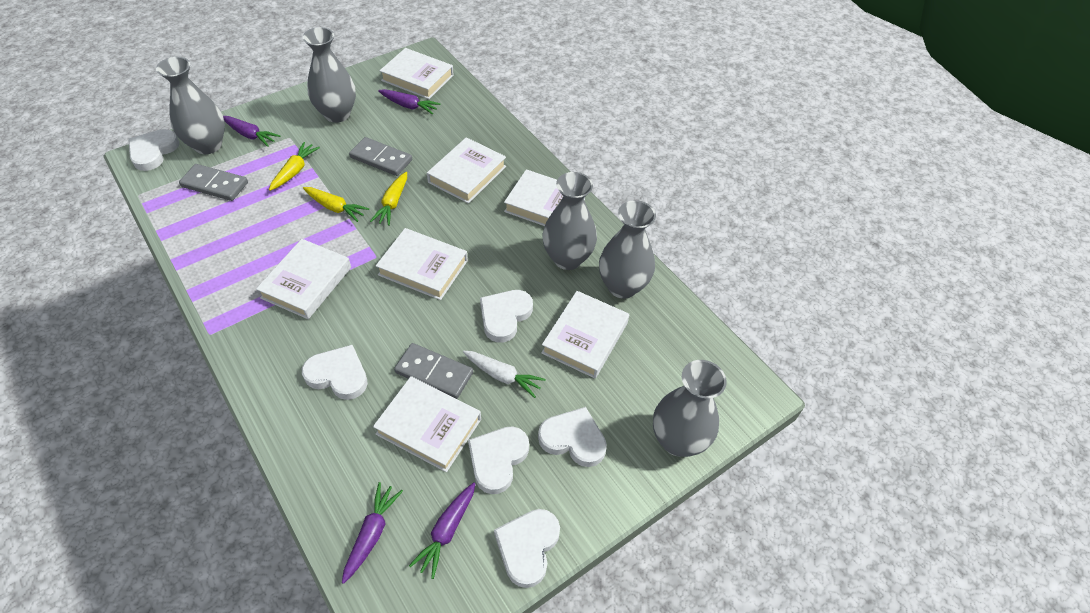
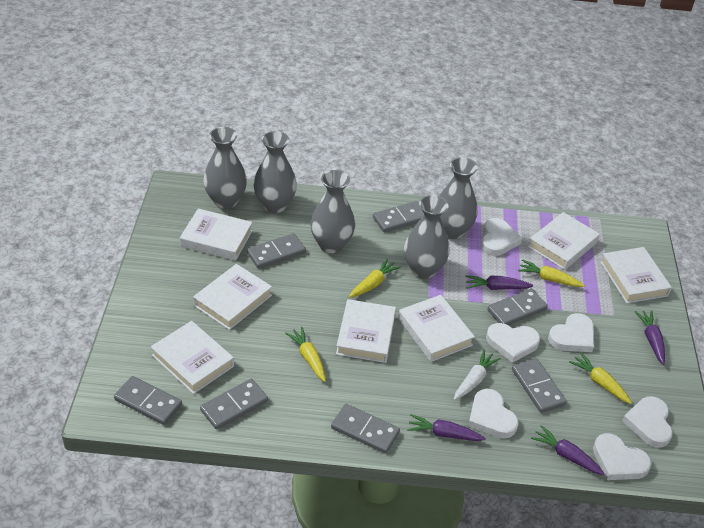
grey domino: [179,164,248,201] [349,137,412,176] [394,343,473,399] = 3 -> [114,376,182,425] [200,379,268,430] [247,233,306,269] [331,404,400,454] [373,201,424,232] [487,289,548,325] [512,358,567,413] = 7
yellow carrot: [269,142,320,191] [303,187,369,222] [370,172,407,226] = 3 -> [285,327,326,382] [349,258,401,298] [518,259,585,287] [569,353,632,404] = 4

